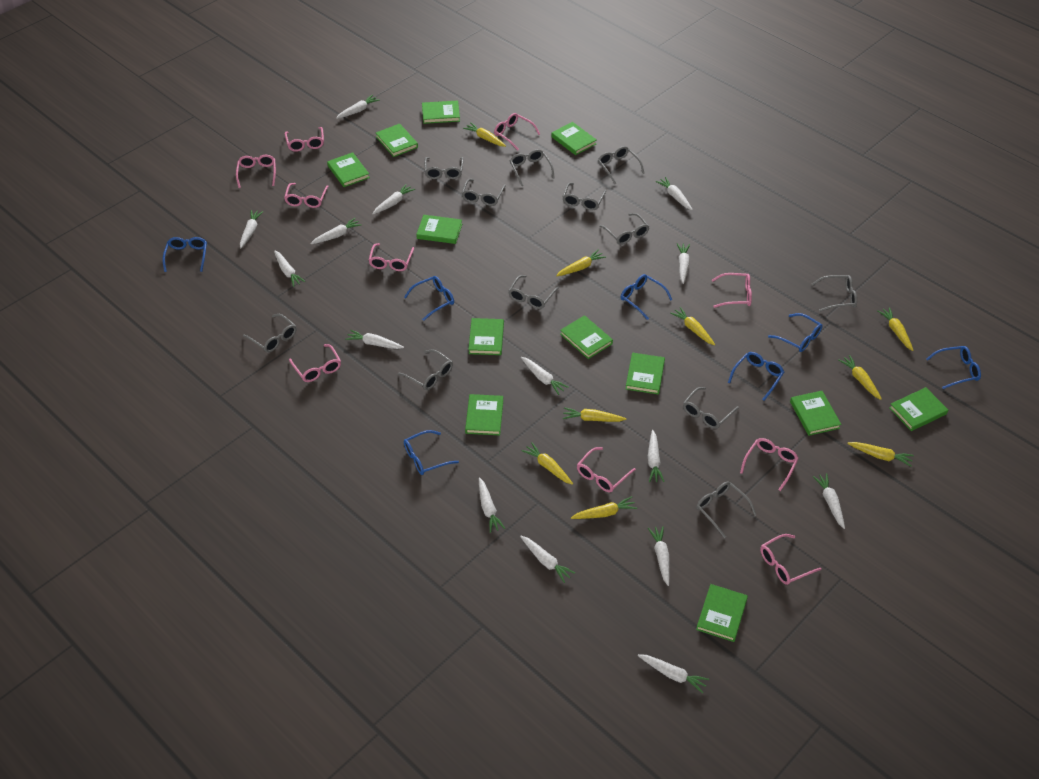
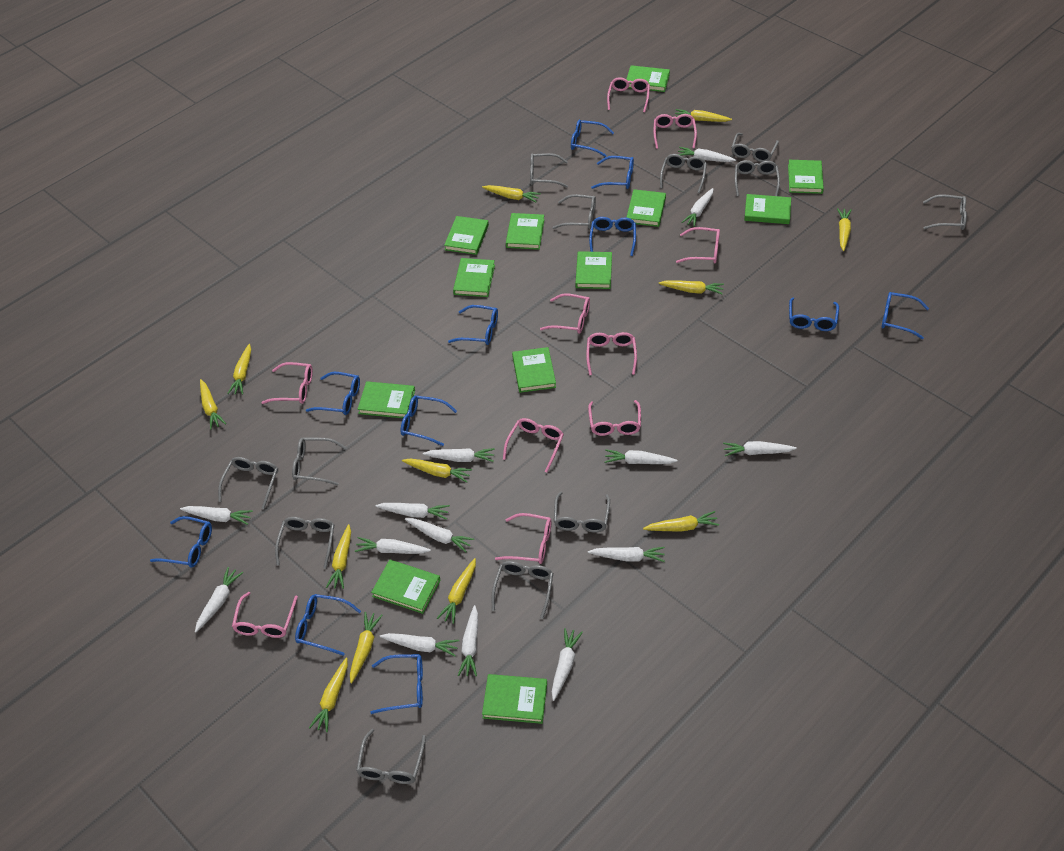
blue glasses: [163,237,207,272] [404,276,454,321] [404,430,459,475] [621,274,672,320] [728,352,784,401] [768,313,822,352] [926,346,981,389] = 7 -> [150,516,212,567] [295,594,361,656] [306,372,360,415] [370,654,423,714] [400,395,457,446] [448,305,498,345] [571,120,614,157] [589,217,636,256] [591,156,634,189] [789,297,839,331] [882,292,929,339] = 11
white carrot: [240,210,263,248] [274,250,306,287] [310,218,362,244] [336,95,380,119] [345,329,404,349] [373,184,415,214] [479,477,505,533] [520,536,575,583] [521,357,569,395] [638,654,709,694] [648,430,665,482] [648,526,670,586] [656,177,693,210] [677,243,690,284] [812,473,845,529] = 15 -> [180,506,253,525] [195,567,243,633] [355,537,431,554] [375,503,450,520] [380,633,459,656] [405,518,474,552] [423,448,495,462] [458,605,478,676] [552,628,583,701] [588,547,665,562] [604,449,678,464] [678,147,736,162] [681,188,713,227] [723,441,797,456] = 14
yellow carrot: [463,122,506,147] [521,442,573,485] [556,250,606,276] [563,407,626,422] [571,496,637,519] [670,307,715,345] [839,355,882,400] [847,442,914,467] [877,307,914,351] = 9 -> [200,379,226,430] [227,344,251,395] [309,657,348,732] [326,524,351,589] [350,612,382,683] [402,459,472,483] [437,558,476,624] [482,185,541,203] [643,511,719,532] [659,280,724,295] [675,109,732,122] [837,208,852,251] = 12

